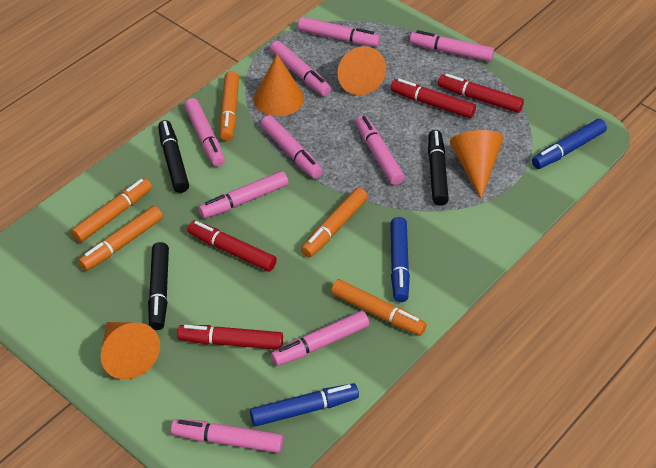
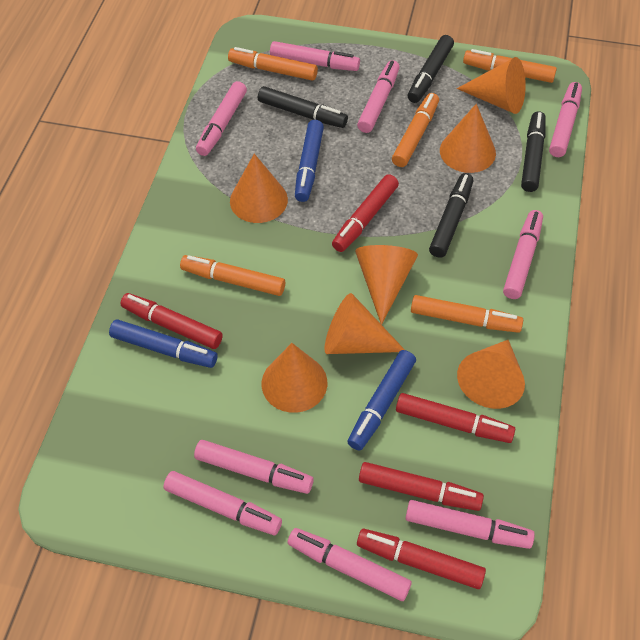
black marker: [148,242,169,330] [158,120,189,193] [428,130,449,206] = 3 -> [258,86,348,128] [408,35,454,103] [429,173,473,258] [521,111,546,192] = 4
orange cone: [101,322,160,380] [254,54,304,116] [338,46,386,95] [450,130,504,199] = 4 -> [230,154,288,223] [262,343,327,413] [324,293,405,354] [355,245,418,325] [440,104,496,173] [457,57,526,114] [457,340,525,409] = 7
red marker: [177,325,283,350] [187,220,277,272] [391,79,476,118] [438,74,524,113] = 4 -> [120,293,223,349] [332,174,399,252] [357,529,486,589] [359,462,484,511] [396,393,515,443] = 5

